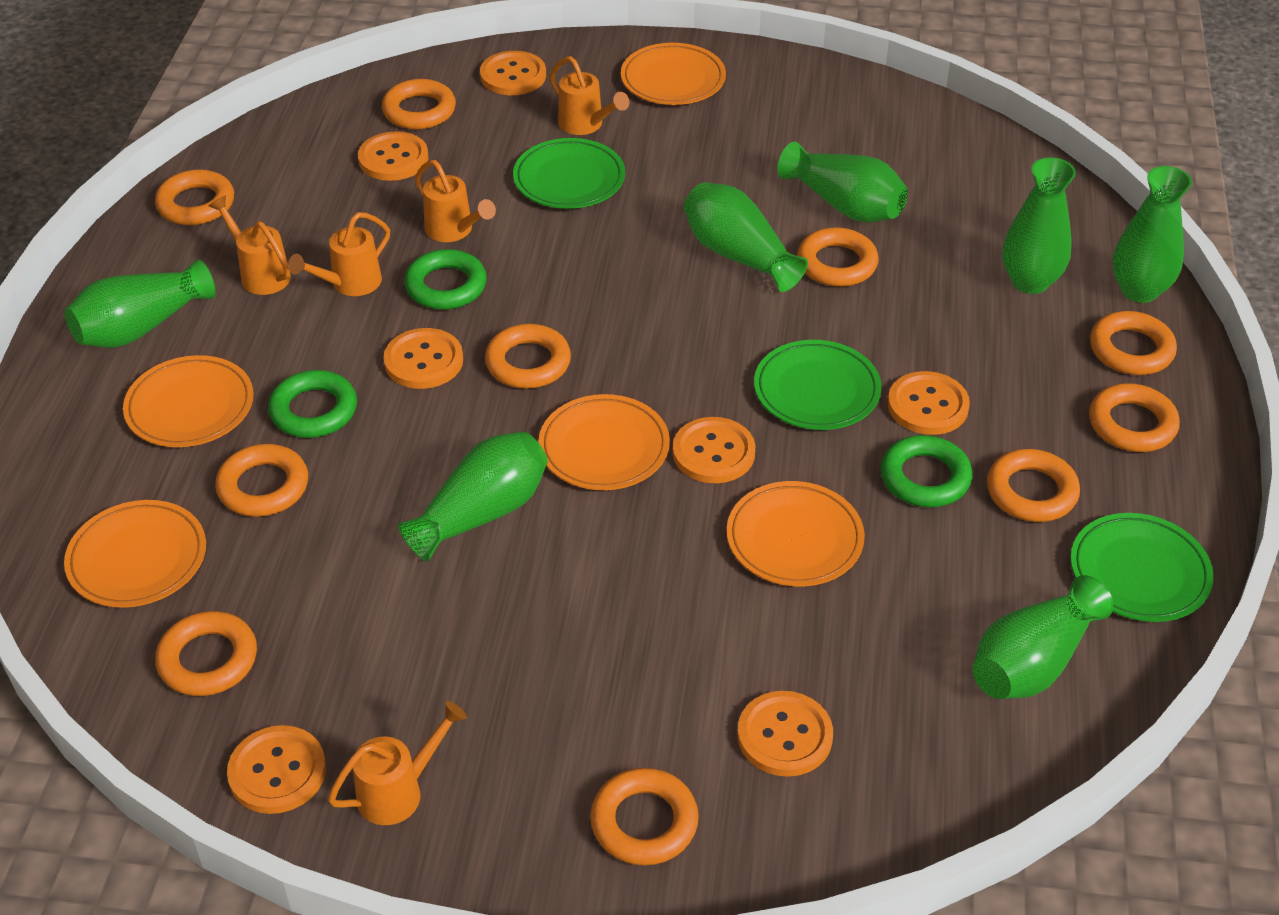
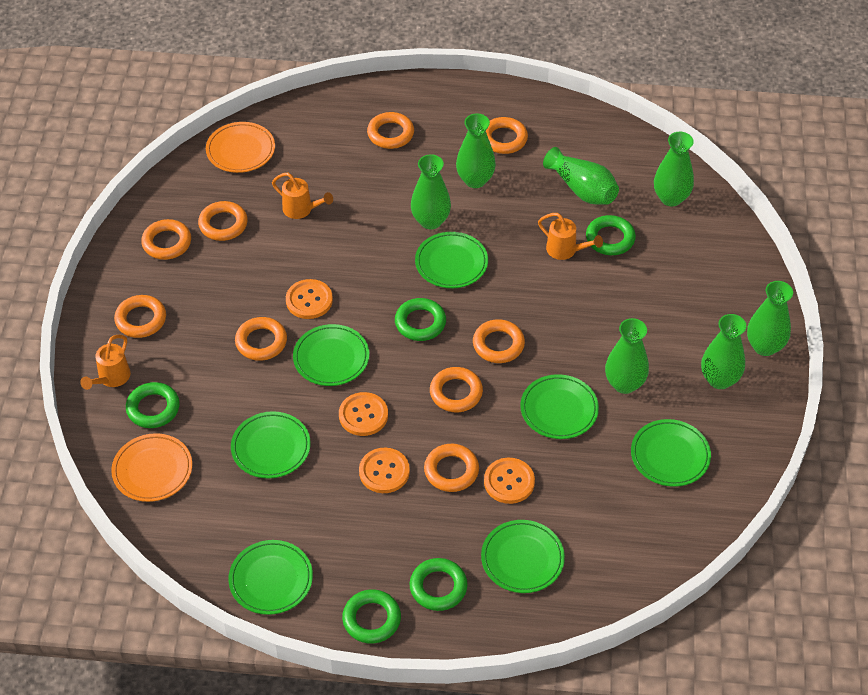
green plate: [513,138,625,209] [754,340,882,430] [1070,513,1214,622] = 3 -> [229,540,313,615] [231,411,311,478] [293,324,369,386] [415,232,488,288] [481,520,565,593] [520,374,599,439] [631,419,711,487] = 7
green ring: [268,370,357,438] [404,249,487,310] [881,435,972,507] = 3 -> [126,382,180,428] [342,589,401,644] [395,298,446,341] [410,558,468,611] [586,215,636,255] = 5
orange button: [227,725,326,814] [358,131,429,181] [384,328,463,389] [480,51,546,95] [673,417,755,483] [737,691,833,777] [888,371,970,435] = 7 -> [286,279,333,319] [339,392,388,436] [359,448,410,493] [484,458,535,504] = 4
orange plate: [64,500,206,607] [123,355,254,447] [538,394,670,490] [621,43,726,105] [727,481,865,586] = 5 -> [111,433,192,502] [206,122,275,173] = 2
orange ring: [155,169,234,225] [155,611,257,696] [215,444,308,517] [382,79,456,130] [485,324,571,389] [590,768,699,865] [797,227,878,287] [987,449,1080,522] [1089,383,1180,452] [1090,311,1177,375] = 10 -> [114,295,166,338] [141,219,191,260] [198,201,248,241] [235,317,287,361] [367,112,414,149] [424,444,479,492] [430,367,483,412] [473,319,525,363] [486,117,528,154] = 9
orange watering can: [209,195,291,295] [288,212,390,296] [328,701,467,825] [415,160,496,242] [549,56,629,135] = 5 -> [80,335,131,390] [272,173,333,219] [538,213,603,260] = 3

